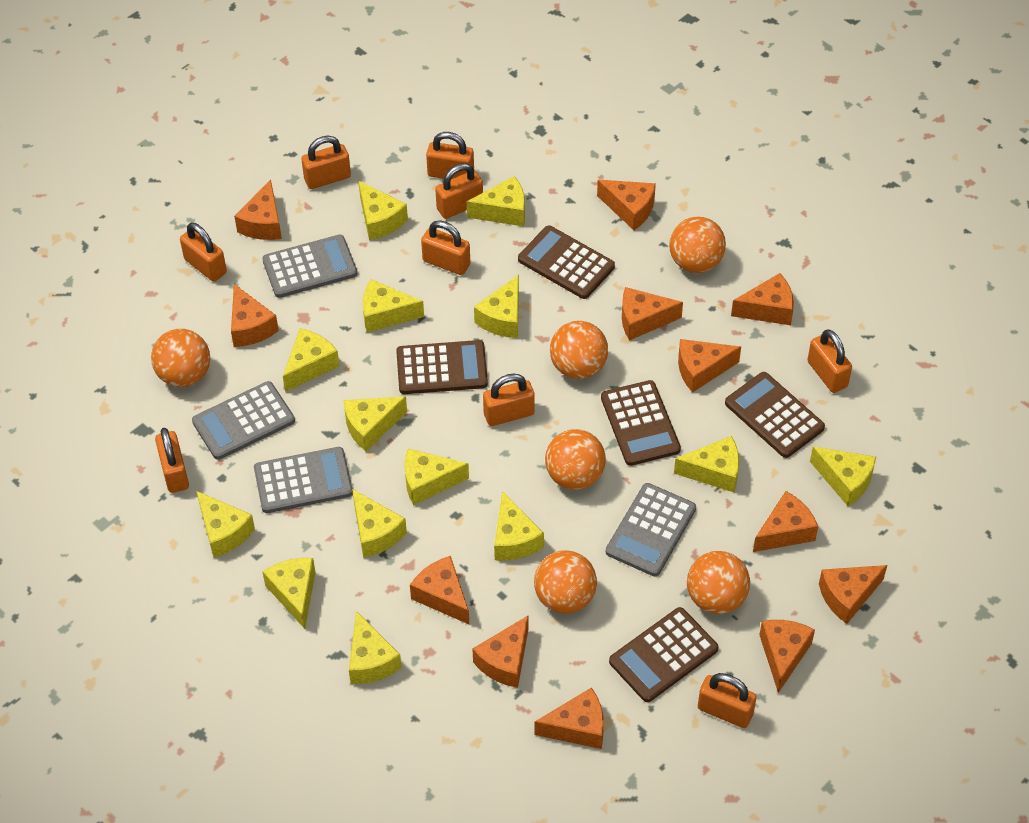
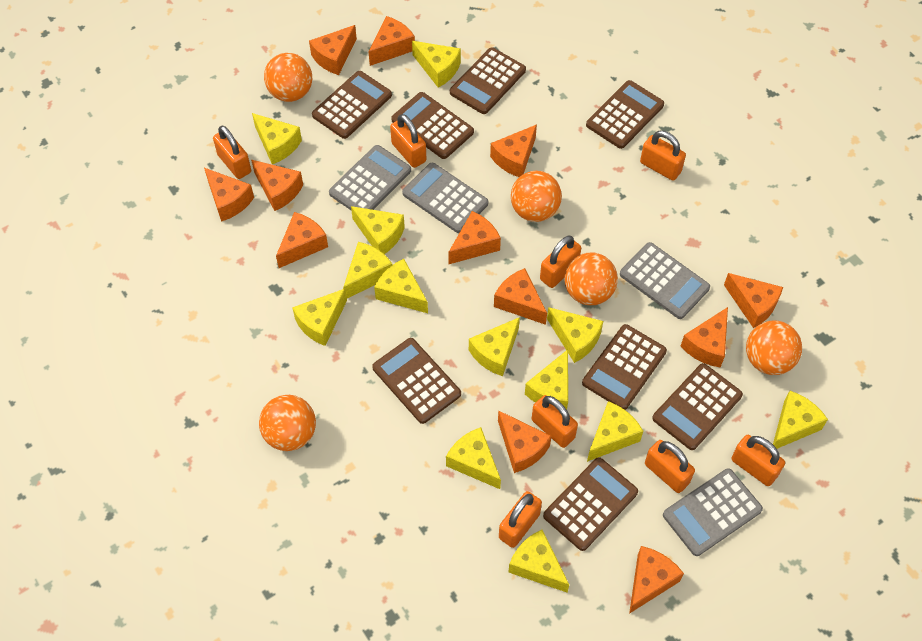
brown calculator: [396,340,488,394] [518,225,615,299] [601,380,681,466] [609,607,719,702] [725,372,825,458] = 5 -> [312,71,392,139] [372,338,461,424] [391,92,474,159] [450,47,526,114] [543,457,638,551] [582,324,667,410] [586,80,664,149] [652,363,743,450] = 8
orange ball: [151,329,210,387] [534,550,597,614] [545,429,606,490] [550,321,608,379] [669,216,726,273] [687,551,750,614] = 6 -> [259,395,316,451] [264,53,312,102] [511,171,562,222] [565,253,618,305] [746,320,802,375] = 5
orange padlock: [155,428,189,493] [180,223,227,282] [301,136,351,189] [421,220,470,275] [426,132,474,179] [435,163,483,219] [483,373,535,426] [698,673,757,728] [807,329,852,393] = 9 -> [213,126,251,179] [390,114,427,168] [499,491,542,548] [532,395,578,448] [540,236,581,288] [640,131,686,181] [645,440,695,493] [731,435,785,486] = 8
yellow cheese: [196,491,255,558] [262,558,316,629] [283,328,339,392] [343,397,407,451] [349,611,402,684] [352,489,407,558] [358,181,408,240] [363,280,424,332] [404,449,469,505] [467,176,525,226] [474,275,519,338] [494,491,544,561] [674,436,739,492] [810,447,876,506] = 14 -> [252,113,302,164] [292,289,347,346] [343,242,392,298] [351,206,405,254] [374,259,428,313] [412,41,461,88] [446,427,501,489] [469,317,520,376] [509,530,569,593] [525,350,568,410] [547,307,603,363] [587,401,643,462] [773,391,828,449] = 13

